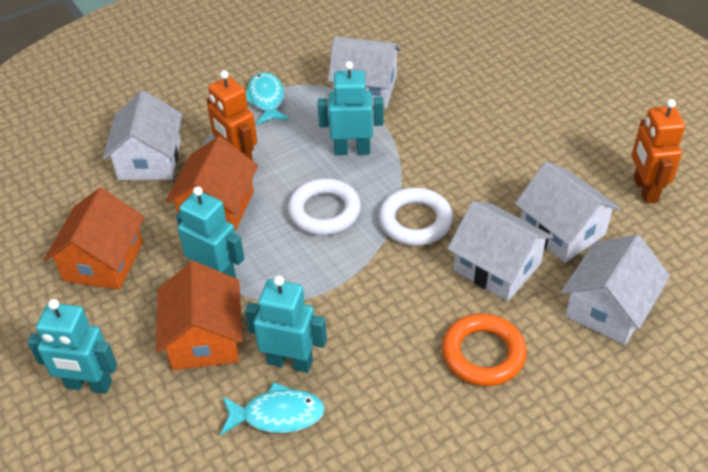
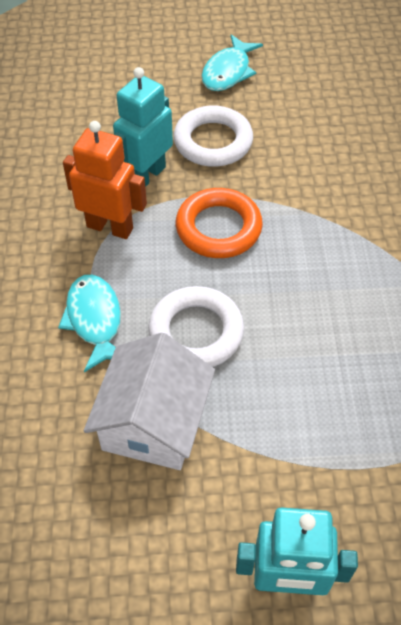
orange house: [44,188,144,290] [156,261,242,370] [165,136,258,232] = 3 -> none = 0
orange robot: [207,70,257,161] [632,99,685,203] = 2 -> [63,121,147,239] = 1
turquoise robot: [27,299,117,394] [176,186,244,278] [245,275,327,373] [318,61,384,155] = 4 -> [113,67,173,187] [236,507,358,595] = 2
white house: [103,90,182,180] [328,37,401,108] [447,201,554,301] [515,162,621,263] [561,234,670,345] = 5 -> [84,332,215,470] = 1

